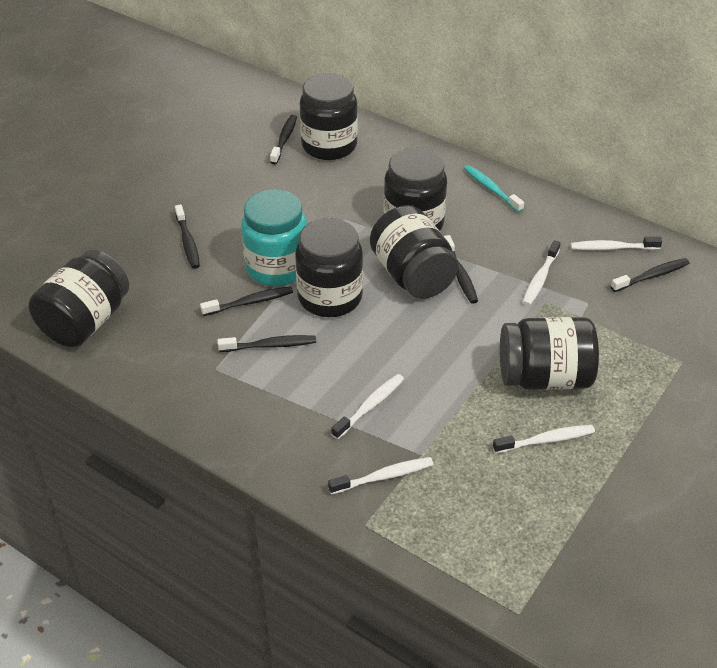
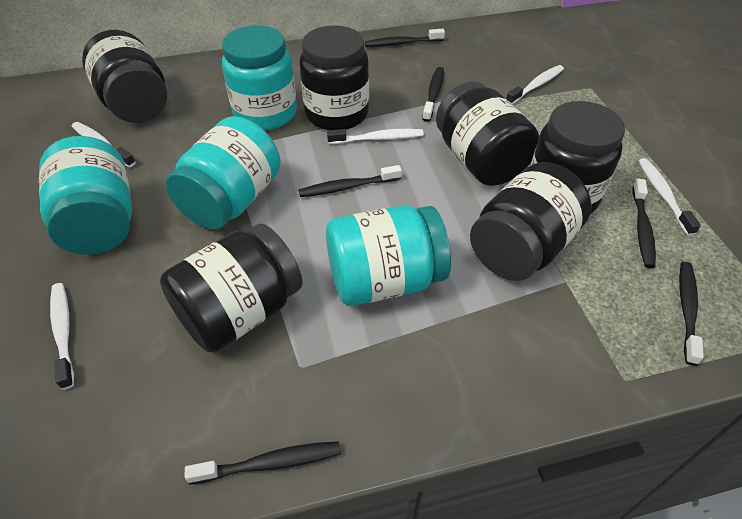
turquoise jar: [241,189,307,286] = 1 -> [39,136,132,255] [166,116,281,229] [222,25,297,131] [326,205,451,306] = 4
turquoise toothbrush: [464,165,524,212] = 1 -> none = 0

